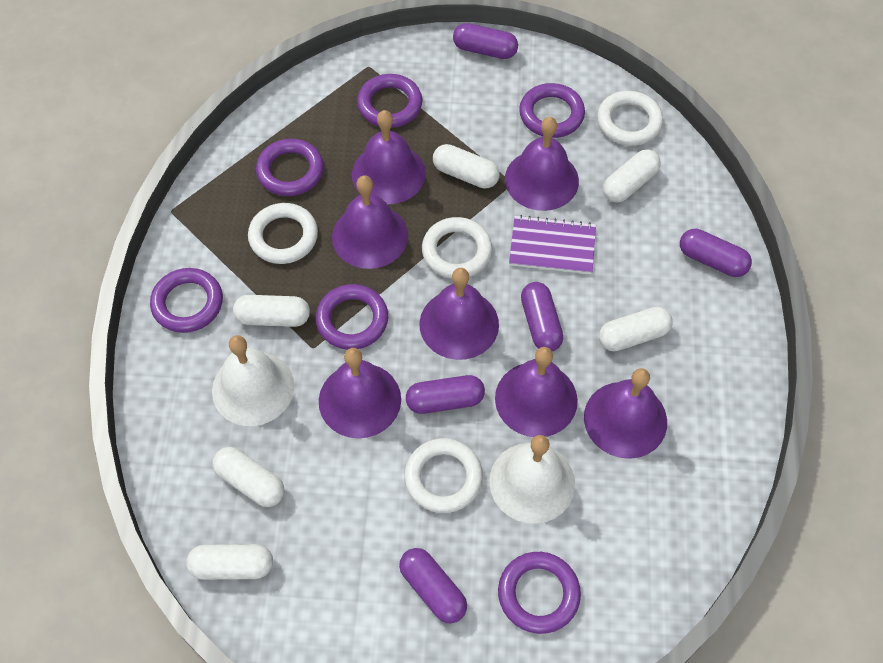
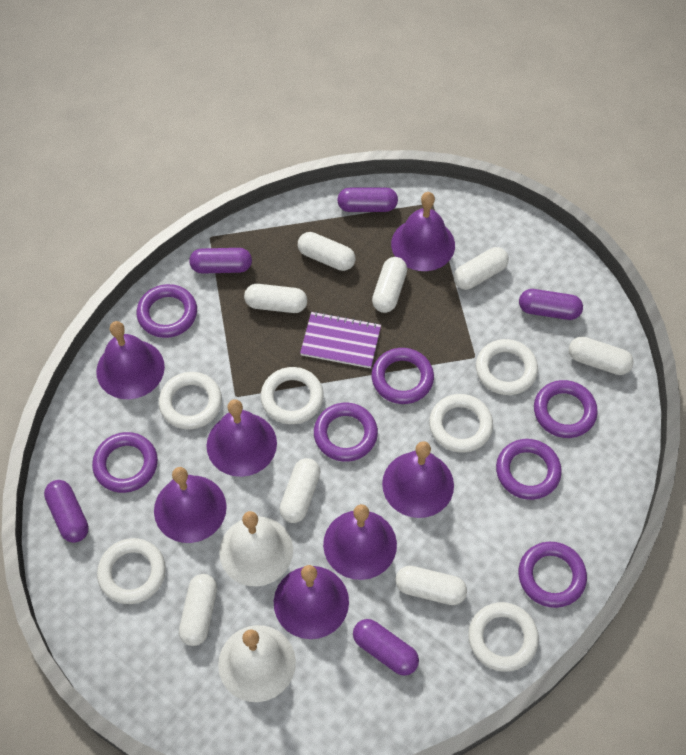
purple ring: [150,268,223,333] [256,139,324,196] [316,284,388,350] [357,74,422,128] [498,552,581,634] [519,83,585,138] = 6 -> [92,432,158,493] [137,284,197,338] [314,403,378,462] [372,348,434,404] [496,439,562,500] [518,542,587,608] [534,380,598,438] = 7
white capsule: [186,544,273,580] [212,447,285,507] [233,295,310,327] [433,144,500,189] [599,307,673,351] [603,149,661,203] = 6 -> [179,574,217,646] [244,284,307,313] [280,458,320,523] [298,232,355,271] [372,257,407,313] [395,566,467,605] [454,247,509,290] [569,336,634,375] = 8
white ring: [248,203,318,264] [404,438,483,513] [422,217,492,279] [597,91,663,146] = 4 -> [97,538,166,604] [159,372,222,429] [261,367,324,424] [429,394,493,453] [468,602,539,672] [476,339,538,395] = 6

